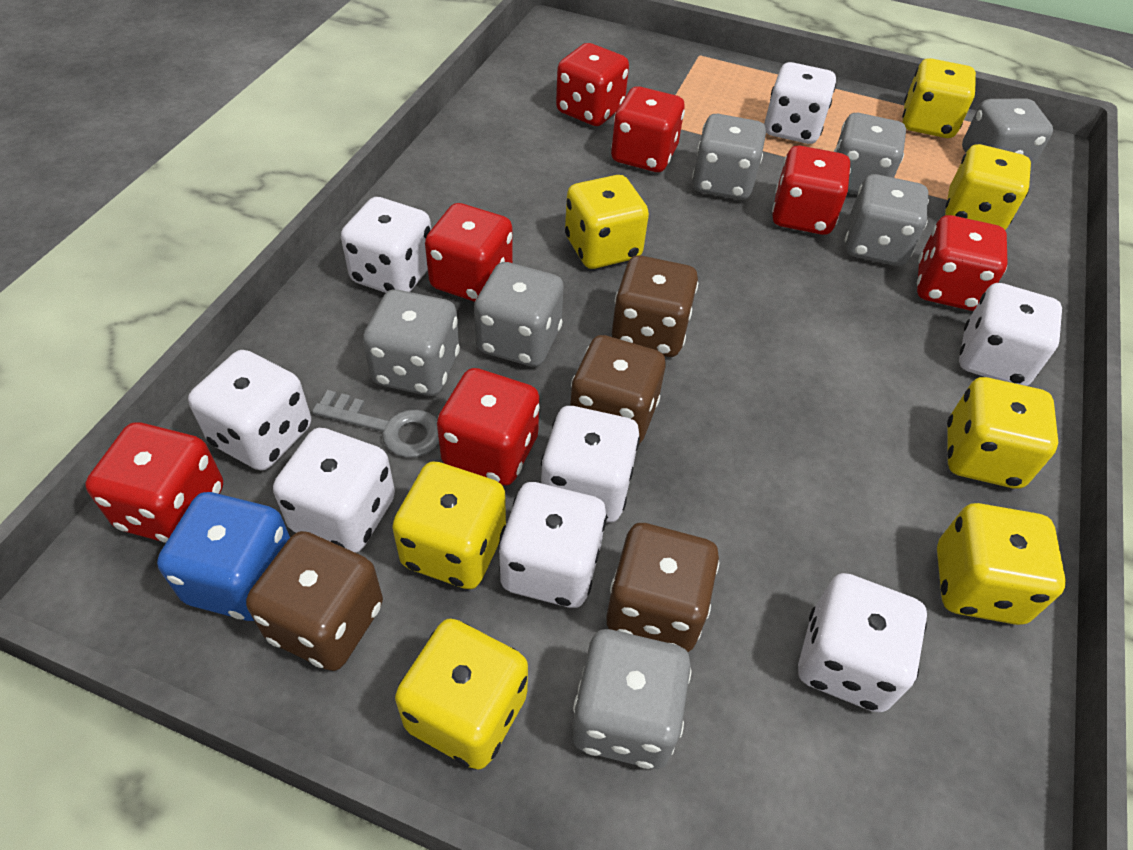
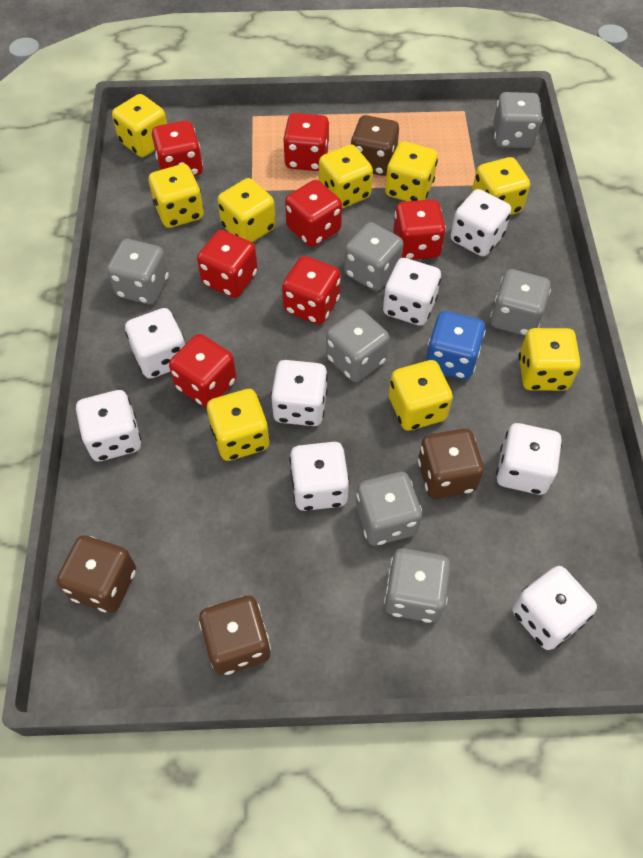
grey key: [312,390,439,458] = 1 -> none = 0
yellow dice: [392,461,506,589] [395,618,528,769] [565,175,649,269] [902,58,976,138] [937,503,1066,625] [945,144,1031,230] [947,377,1058,489] = 7 -> [112,94,167,157] [149,164,204,228] [207,389,270,461] [217,178,276,242] [319,144,373,208] [385,141,438,201] [389,360,453,431] [472,157,530,215] [519,328,581,391] = 9

